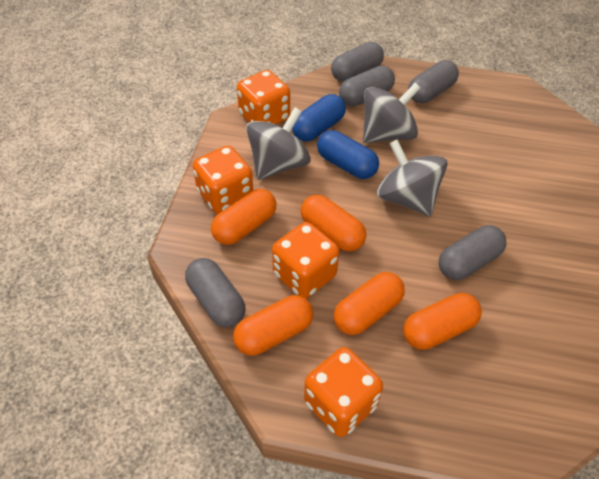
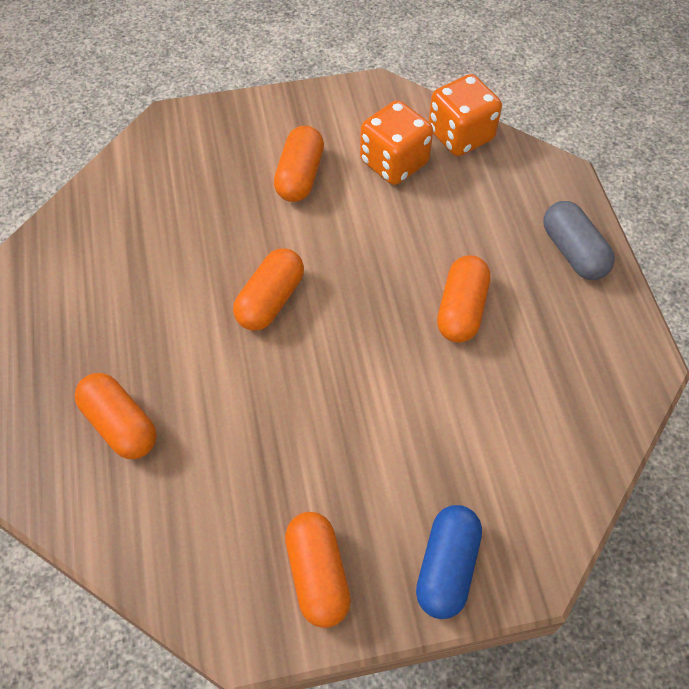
blue capsule: [292,94,346,142] [317,130,379,179] = 2 -> [416,505,482,619] = 1
grey capsule: [185,258,246,327] [331,42,384,82] [339,66,395,106] [408,60,459,103] [439,225,507,280] = 5 -> [543,201,615,280] = 1
grey spinning top: [246,107,311,180] [363,83,421,143] [377,139,447,216] = 3 -> none = 0
orange dice: [193,146,253,214] [237,70,290,124] [272,222,339,299] [304,347,383,437] = 4 -> [360,100,433,185] [429,74,502,156] = 2

